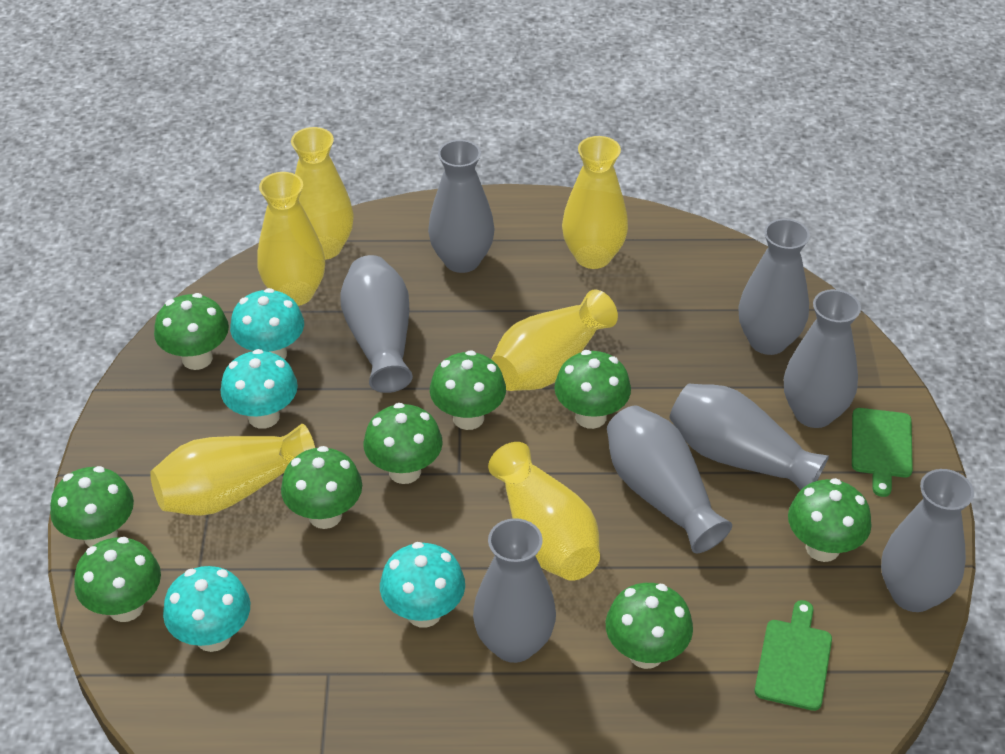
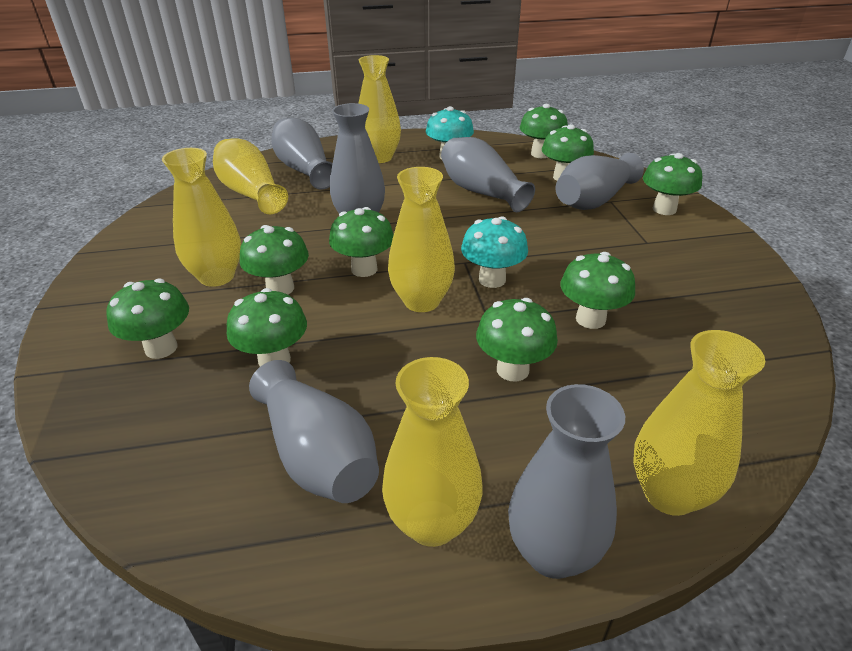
green cutting board: [755,600,832,711] [852,408,913,497] = 2 -> none = 0
grey vase: [341,255,413,393] [428,140,495,273] [473,518,556,663] [607,405,732,553] [669,384,829,490] [738,219,810,355] [784,289,861,428] [881,469,974,612] = 8 -> [249,360,379,503] [271,118,333,190] [330,103,385,214] [441,137,535,212] [508,384,625,579] [556,153,644,210] = 6
turquoise mushroom: [163,566,250,652] [221,349,298,429] [230,288,304,359] [380,542,465,628] = 4 -> [426,106,474,160] [461,217,528,288] = 2

